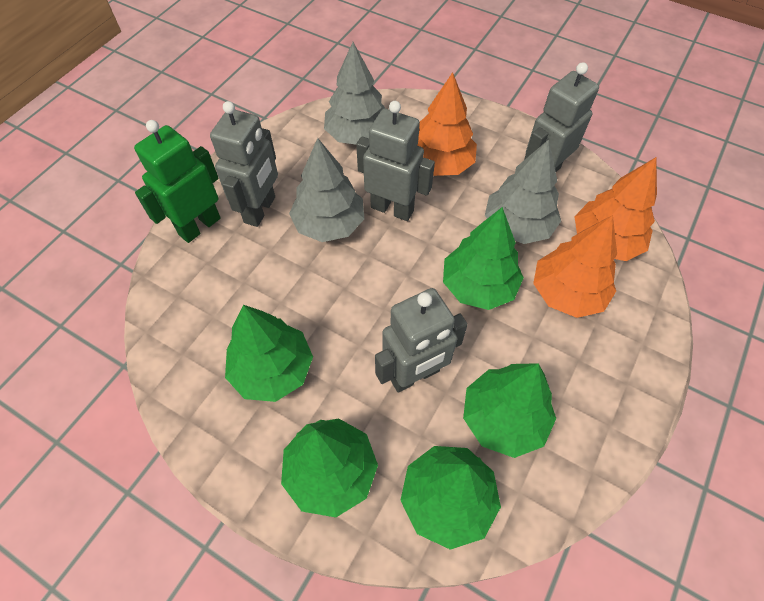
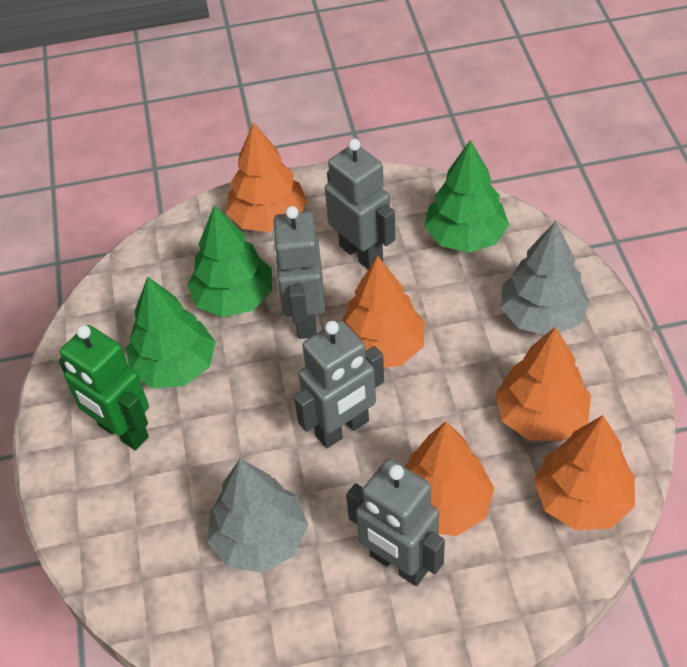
green tree: [225,305,313,402] [281,418,378,517] [401,446,501,550] [443,207,524,310] [463,363,556,458] = 5 -> [126,276,216,388] [187,205,272,317] [424,140,509,253] = 3
grey tree: [289,138,364,242] [324,42,385,144] [485,140,561,244] = 3 -> [207,459,308,573] [500,221,590,335] = 2
orange tree: [417,72,477,176] [533,215,617,318] [574,157,657,261] = 3 -> [226,122,307,232] [342,256,425,368] [404,421,494,536] [495,327,591,441] [534,415,635,530] = 5

